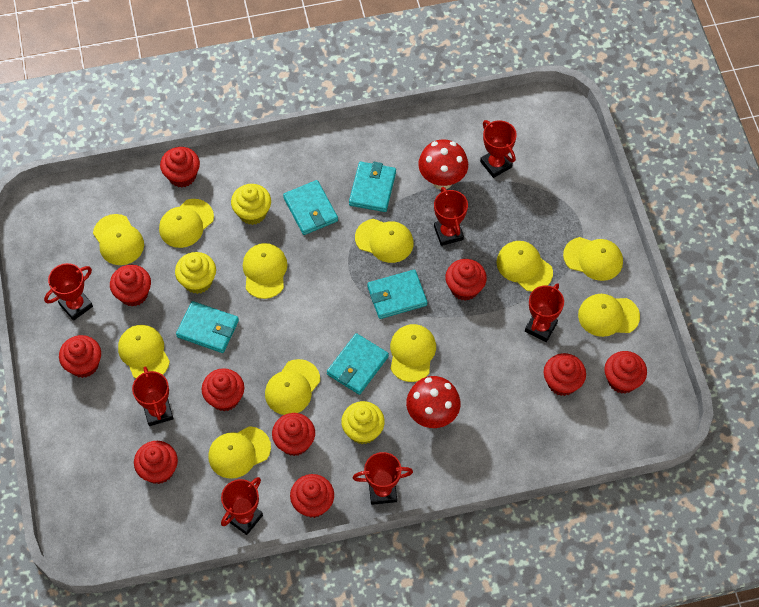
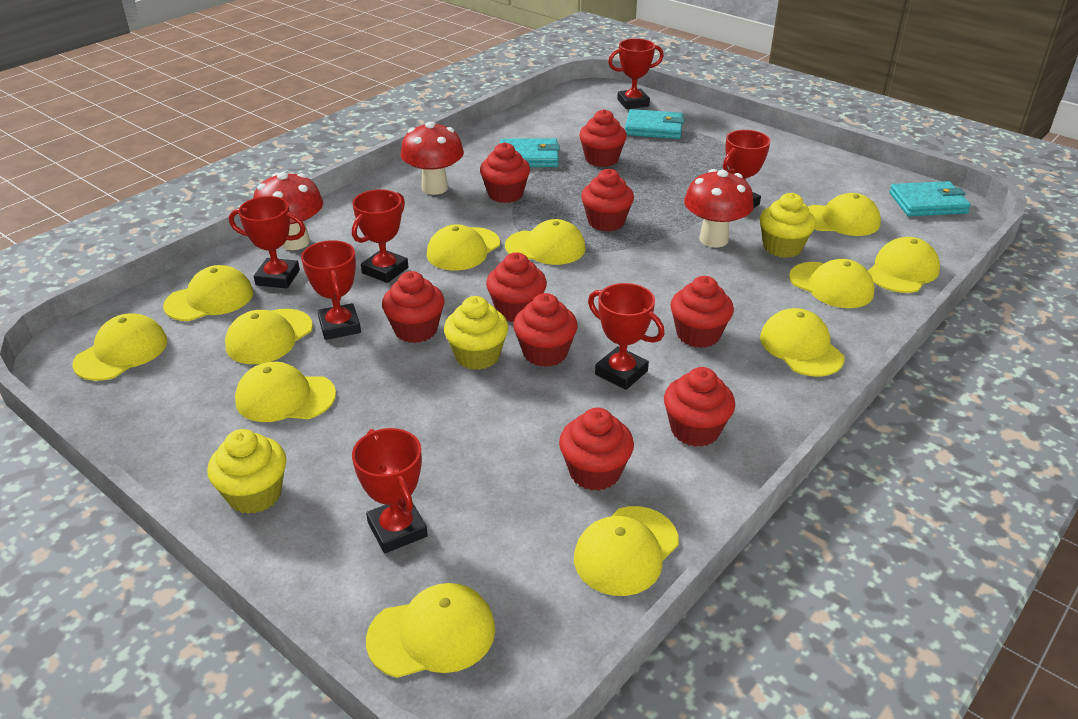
red cupcake: [59,335,101,378] [110,265,151,307] [134,441,178,484] [160,147,200,187] [202,368,244,411] [272,413,315,456] [290,474,334,518] [445,259,487,301] [544,353,586,396] [604,351,647,394] = 10 -> [382,271,445,343] [480,142,530,203] [486,252,547,322] [513,293,578,367] [559,408,634,491] [579,109,627,167] [581,169,634,231] [664,367,735,447] [671,276,734,348] = 9
red mushroom: [406,376,460,428] [418,139,468,190] = 2 -> [253,172,323,250] [401,122,464,195] [684,169,754,247] = 3
turquoise wallet: [176,301,239,353] [283,180,338,235] [327,333,389,395] [349,162,396,212] [367,270,427,319] = 5 -> [500,138,560,167] [625,109,685,139] [889,181,971,216] = 3
yellow cap: [93,214,144,265] [118,325,170,379] [159,199,214,248] [208,426,271,479] [243,243,287,299] [265,359,320,415] [355,219,414,263] [390,324,436,382] [497,241,553,292] [563,237,623,281] [578,294,640,337] = 11 -> [72,314,167,381] [163,265,253,321] [225,309,313,364] [235,362,336,422] [366,583,495,678] [427,224,500,270] [505,219,586,265] [574,506,679,596] [760,308,844,376] [789,259,875,308] [807,193,881,236] [868,237,940,293] = 12

